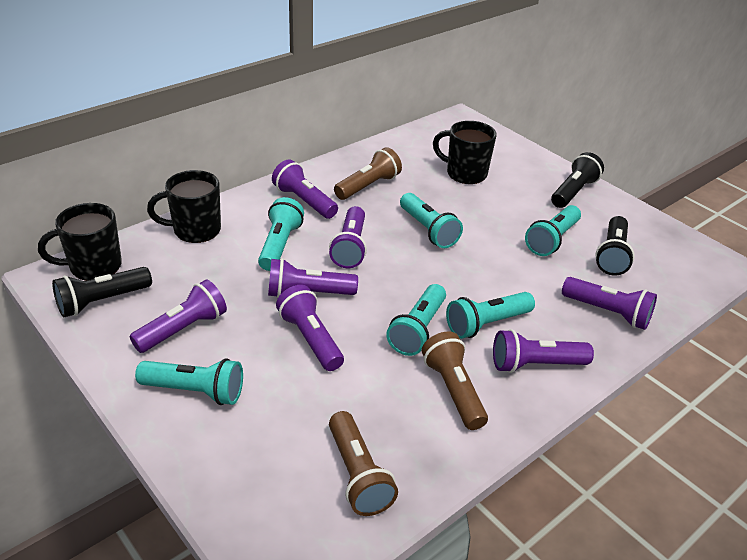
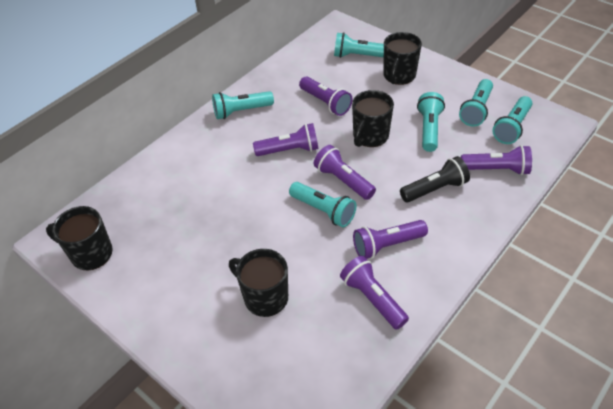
black flashlight: [52,267,152,317] [551,152,604,208] [595,216,635,275] = 3 -> [400,156,470,202] = 1
black mug: [38,203,122,281] [147,170,221,243] [433,121,496,184] = 3 -> [46,206,113,270] [229,249,288,317] [352,90,394,147] [383,32,422,85] = 4
brown flashlight: [329,411,398,516] [334,147,402,200] [422,331,488,430] = 3 -> none = 0
purple flashlight: [130,280,227,353] [268,258,358,298] [272,159,338,219] [276,285,344,371] [329,206,367,268] [493,329,594,373] [562,277,657,330] = 7 -> [253,123,319,156] [299,76,352,116] [314,145,376,200] [340,256,409,330] [353,220,428,259] [461,145,532,175] = 6

